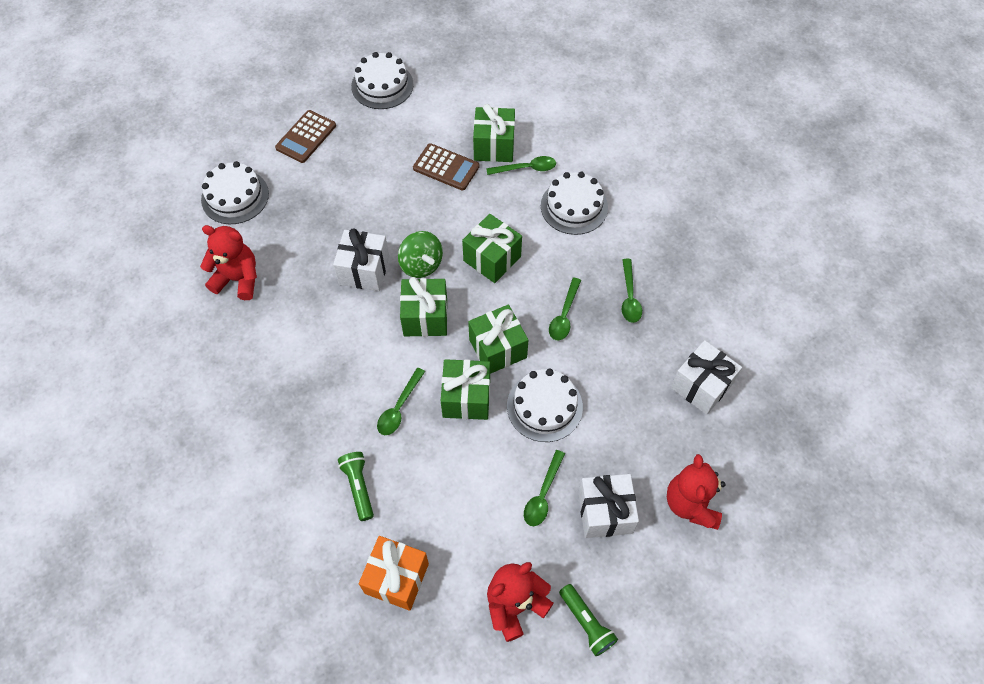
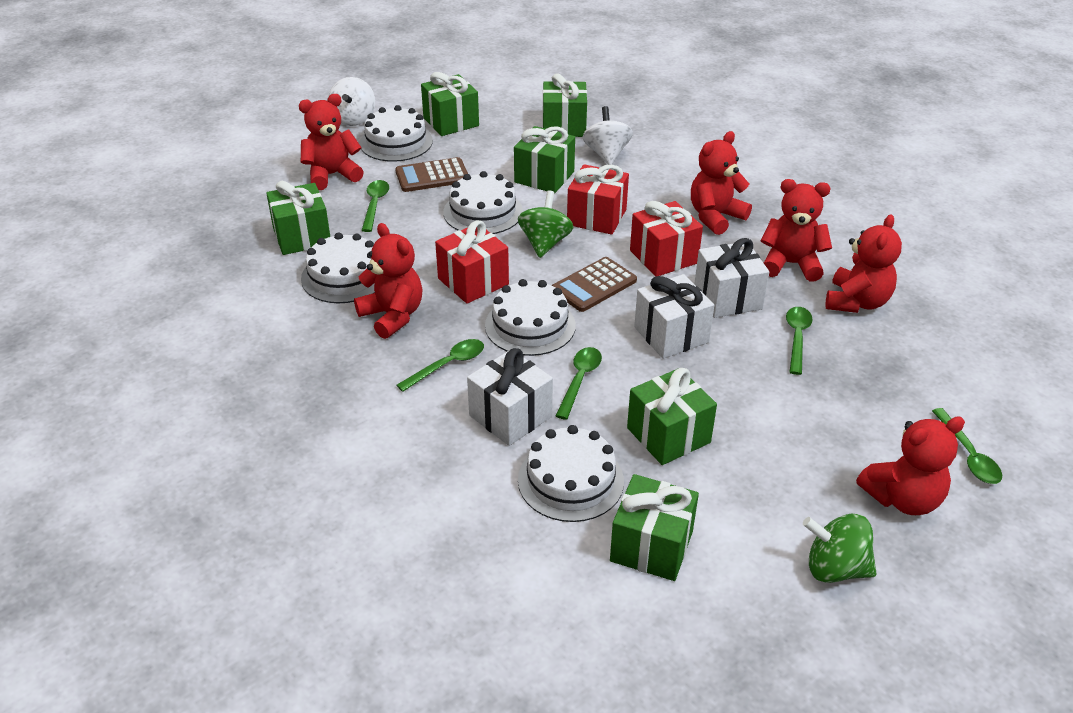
green flashlight: [338,452,374,521] [559,584,618,656] = 2 -> none = 0
green gift: [400,277,448,337] [441,359,490,420] [462,214,522,283] [468,305,528,374] [473,104,515,162] = 5 -> [266,181,330,255] [421,72,479,136] [514,126,575,193] [542,73,587,137] [610,474,699,581] [627,368,717,465] = 6
green spinning top: [398,231,443,278] = 1 -> [518,190,573,258] [803,514,877,583] = 2
orange gift: [359,536,429,611] = 1 -> none = 0
red gift: none = 0 -> [435,220,509,304] [567,164,629,235] [630,201,703,277] = 3
red teddy bear: [200,225,257,300] [487,562,553,642] [667,454,726,530] = 3 -> [299,94,364,190] [354,223,423,339] [691,131,752,235] [761,179,832,282] [825,214,902,313] [856,416,965,515] = 6
white cake: [201,161,269,224] [351,52,414,109] [507,369,583,442] [541,172,608,235] = 4 -> [301,232,375,303] [360,105,433,162] [443,171,523,234] [485,279,576,356] [518,425,624,522] = 5
white spinning top: none = 0 -> [328,77,375,126] [583,106,633,165] = 2

